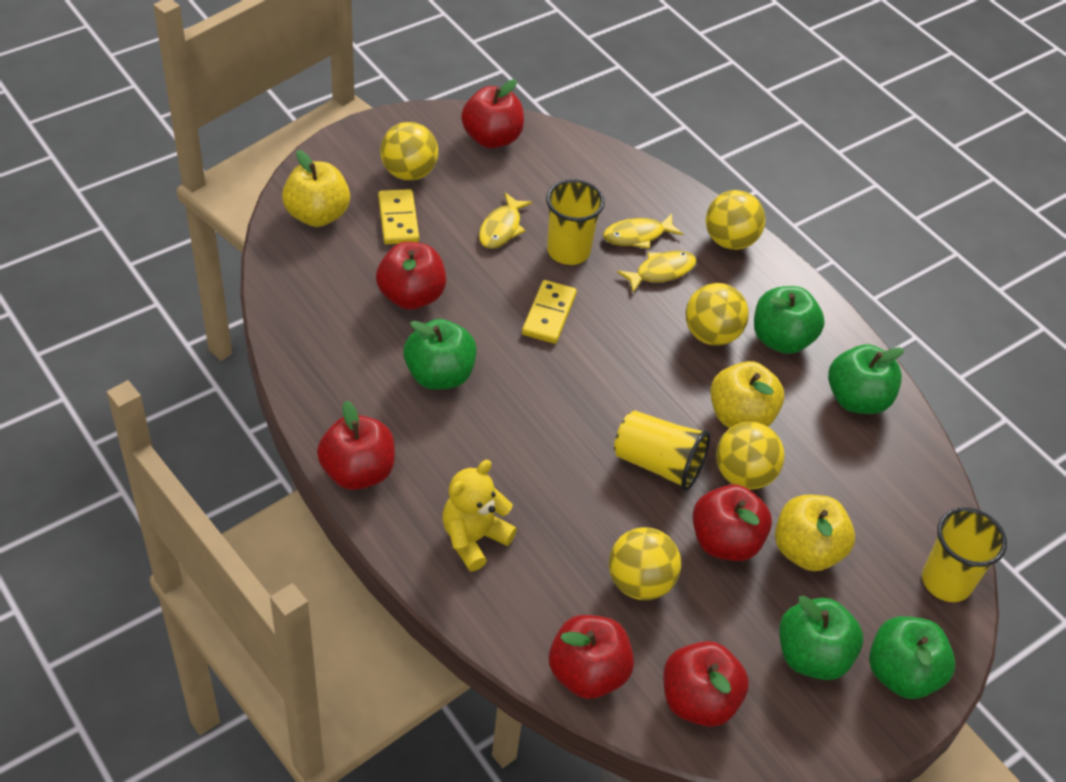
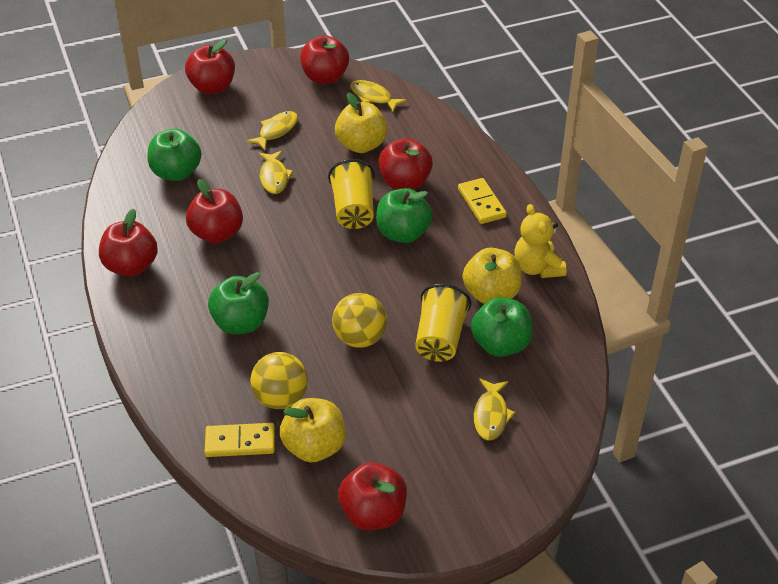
green apple: [403,319,477,390] [754,286,825,354] [779,596,863,680] [828,344,904,414] [869,616,955,699] = 5 -> [148,129,201,181] [208,272,269,334] [376,188,433,243] [471,297,533,357] = 4
yellow ball: [380,122,438,181] [609,527,681,600] [686,283,749,346] [706,190,765,250] [716,422,785,490] = 5 -> [250,352,308,409] [332,293,387,348] = 2
yellow cup: [546,179,605,265] [614,410,710,491] [922,507,1007,602] = 3 -> [328,159,375,229] [415,283,472,362] = 2
yellow fish: [479,193,532,249] [603,214,683,249] [617,251,696,292] = 3 -> [246,111,298,150] [259,151,293,194] [350,80,407,112] [474,379,515,441] = 4

